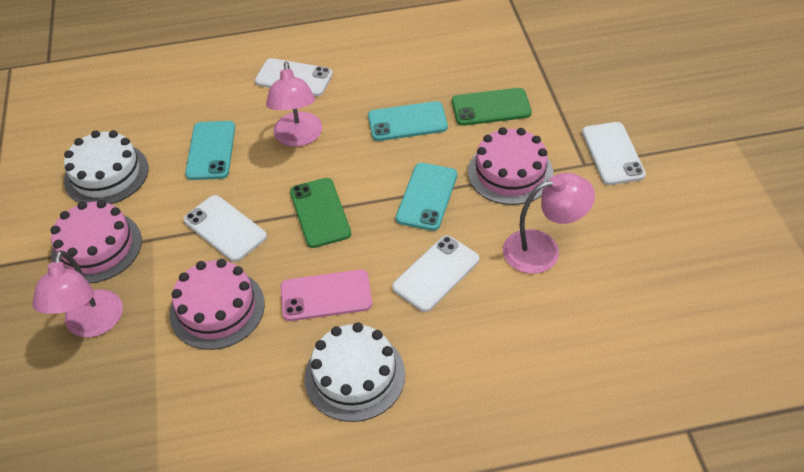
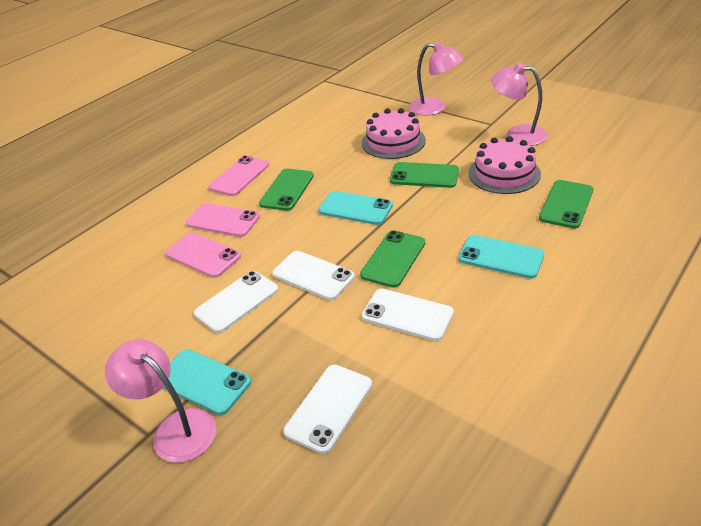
green phone: [290,178,351,248] [452,88,532,126] = 2 -> [259,168,314,211] [360,230,425,288] [390,162,459,188] [539,180,593,229] = 4
pink cake: [50,200,142,284] [169,259,265,350] [468,127,553,205] = 3 -> [362,108,426,159] [468,136,541,194] = 2
pink phone: [280,270,372,321] = 1 -> [166,233,241,278] [186,203,260,237] [209,155,269,196] = 3
white cake: [64,130,148,204] [304,322,405,422] = 2 -> none = 0

